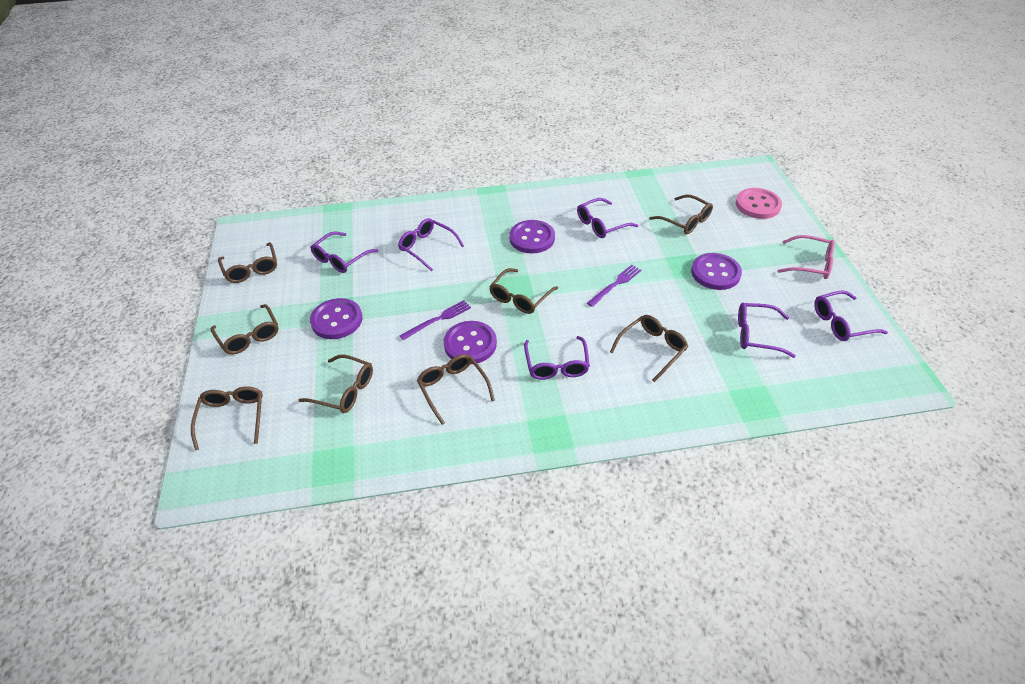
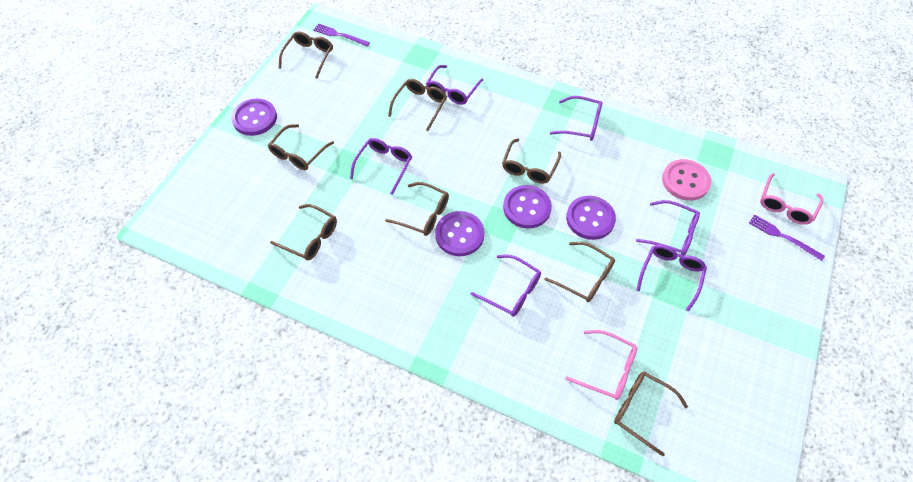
pink glasses: [777,235,835,279] = 1 -> [565,330,637,400] [760,173,823,225] = 2

